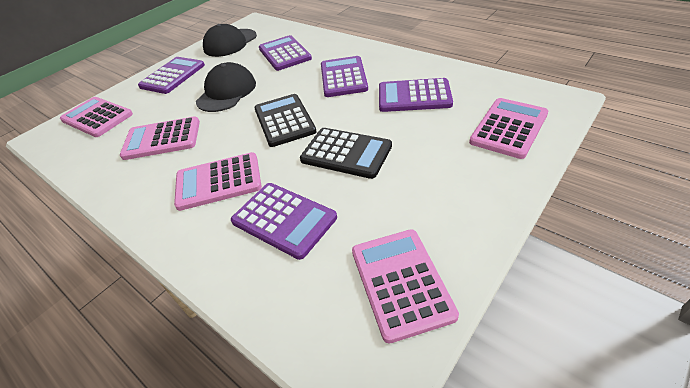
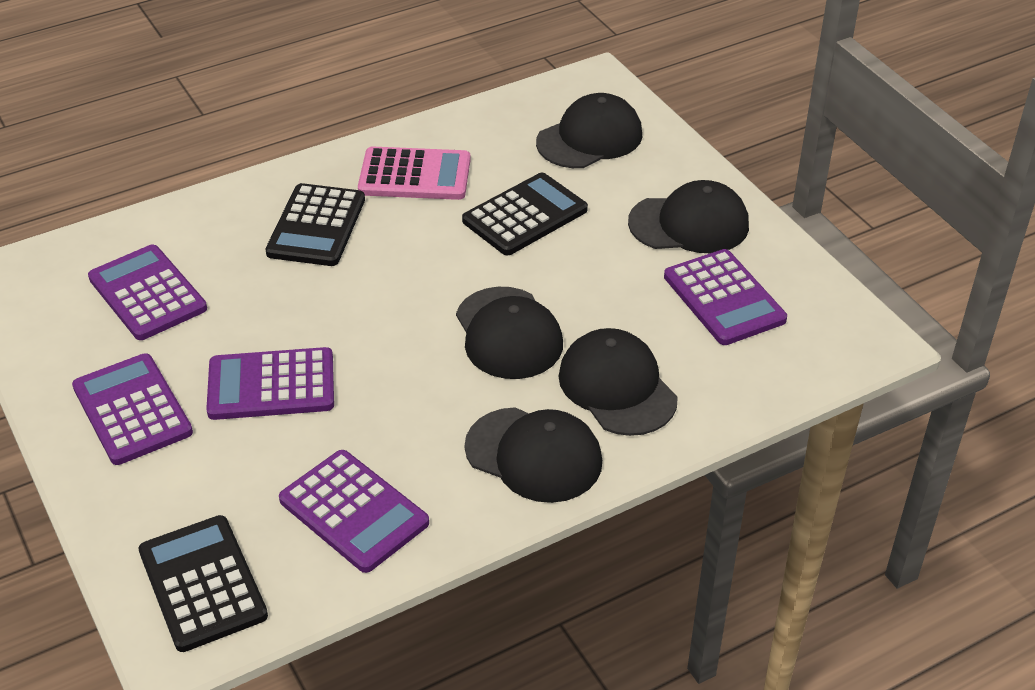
black calculator: [254,94,317,147] [300,128,392,179] = 2 -> [139,515,268,652] [265,183,365,266] [462,173,588,255] = 3
black cap: [196,62,256,112] [203,24,257,57] = 2 -> [456,287,563,379] [465,407,602,503] [536,93,643,168] [558,328,678,436] [628,180,749,253] = 5
pink calculator: [60,97,133,137] [120,116,200,160] [174,152,262,211] [352,229,459,343] [469,98,548,159] = 5 -> [358,146,471,200] = 1

